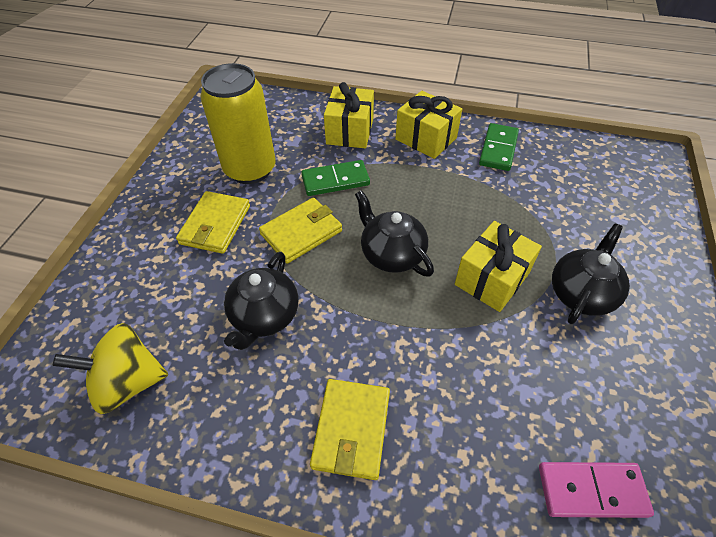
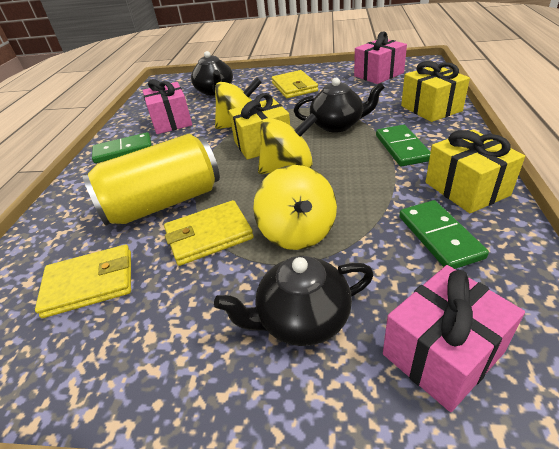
green domino: [301,160,370,196] [479,123,519,171] = 2 -> [92,132,152,163] [376,125,430,166] [399,200,489,269] = 3
pink domino: [539,462,654,518] = 1 -> none = 0
pink gift: none = 0 -> [142,79,192,134] [354,32,407,84] [383,265,525,412] = 3
yellow spinning top: [53,323,168,414] = 1 -> [215,77,262,129] [253,165,337,250] [258,113,318,174] = 3

